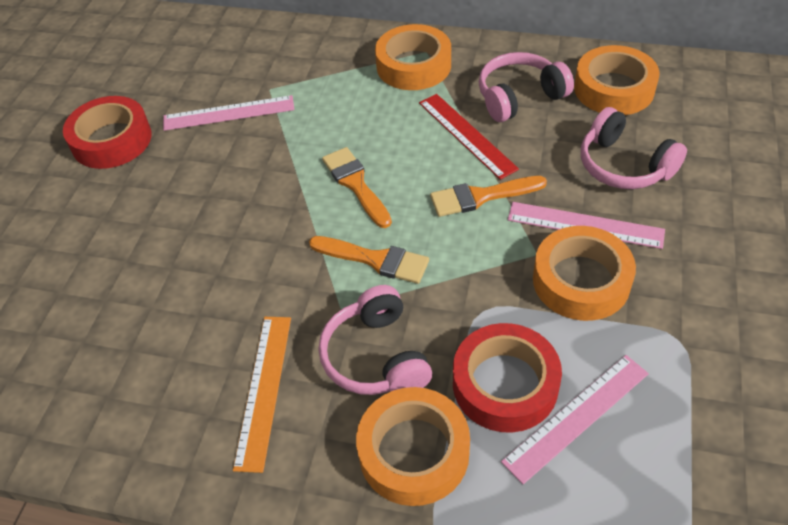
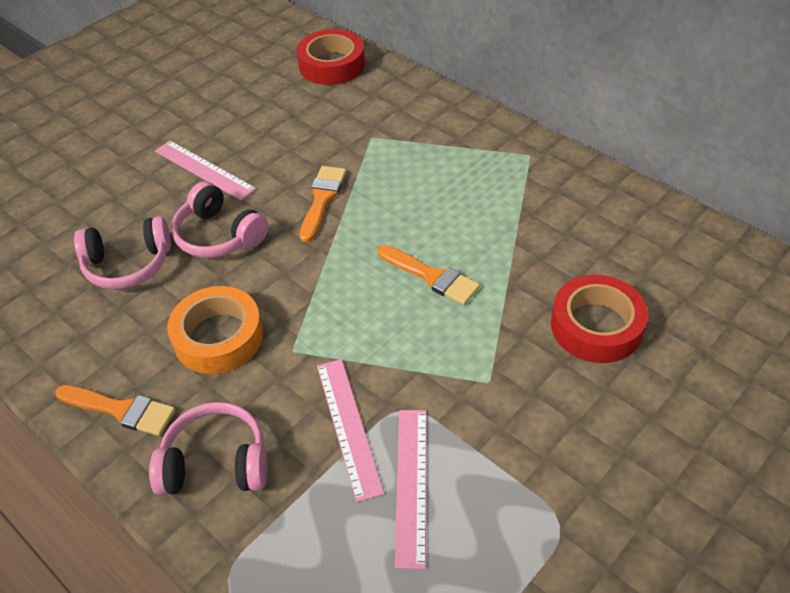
orange ruler: [233,317,291,473] = 1 -> none = 0
orange tape: [356,387,470,506] [375,24,451,90] [533,226,636,321] [574,45,659,115] = 4 -> [167,286,263,374] = 1
red ruler: [419,94,519,180] = 1 -> none = 0

